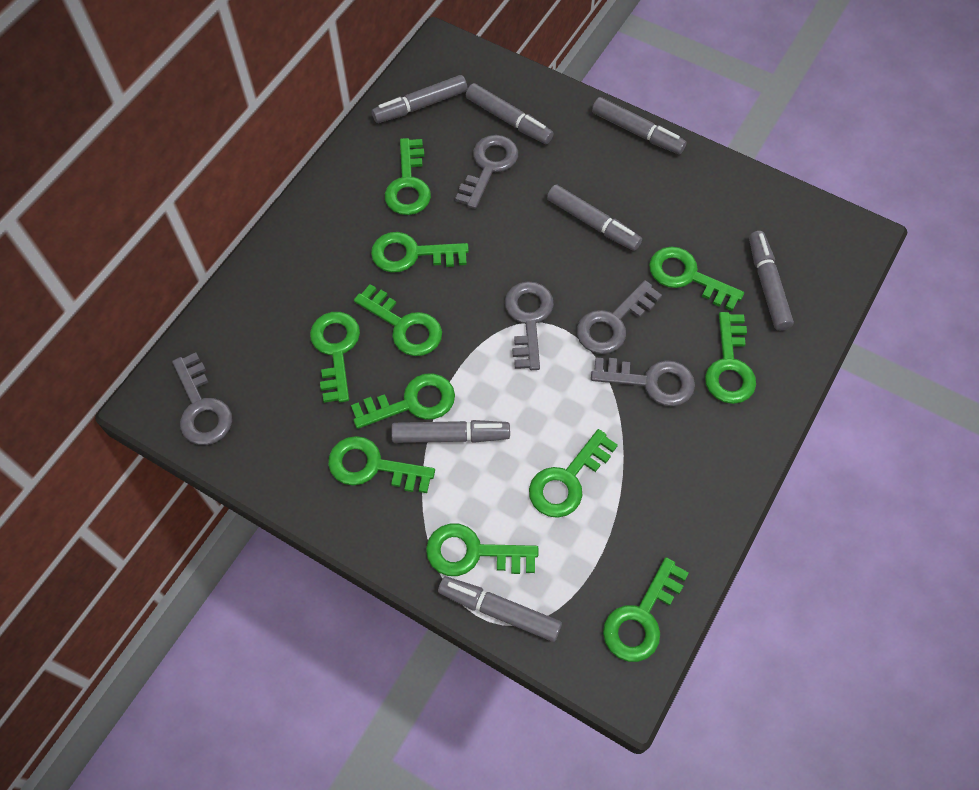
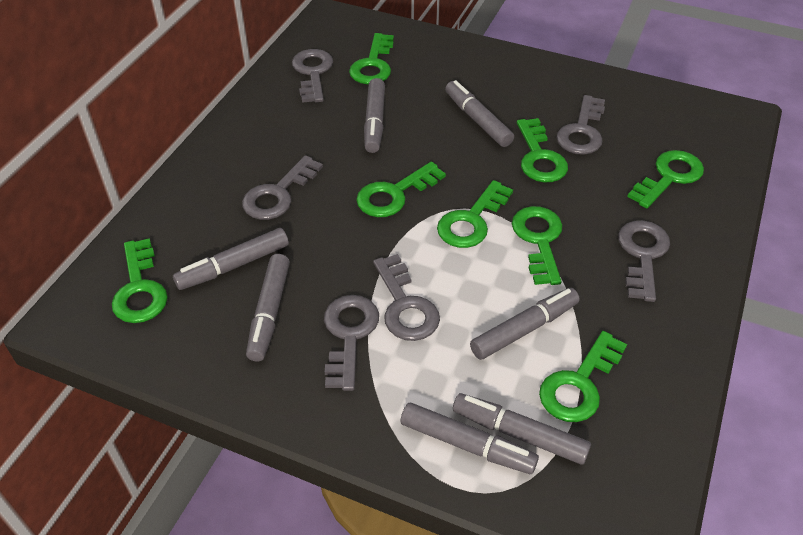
green key: [310,312,360,403] [328,436,435,493] [351,373,455,429] [354,284,442,356] [371,232,469,273] [385,138,431,215] [426,523,538,576] [529,429,618,518] [603,557,689,662] [649,247,744,311] [705,312,756,404] = 11 -> [112,238,168,323] [349,33,394,84] [356,161,446,217] [437,180,513,248] [512,206,563,285] [517,118,568,182] [539,331,627,422] [627,150,704,209] = 8
grey key: [172,353,232,445] [455,135,518,209] [505,281,554,370] [577,280,662,354] [591,357,695,406] = 5 -> [242,155,323,220] [292,49,333,103] [324,295,379,391] [373,254,440,341] [556,95,605,155] [618,220,670,302] = 6

